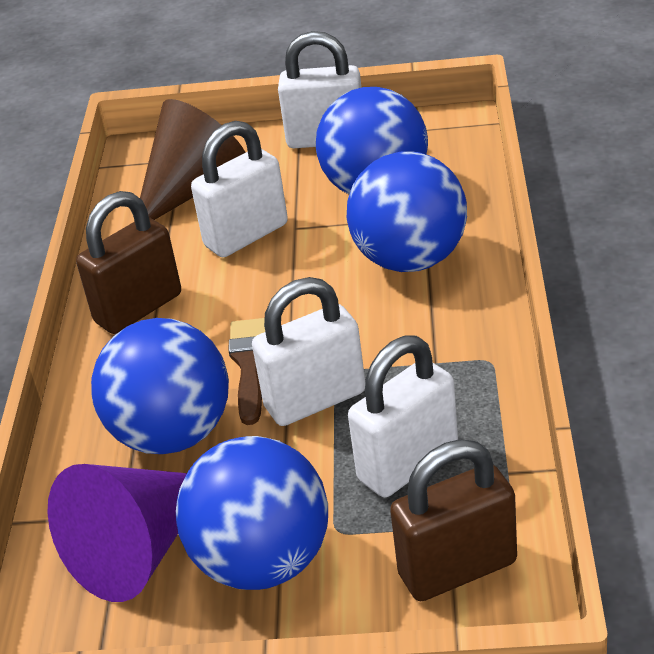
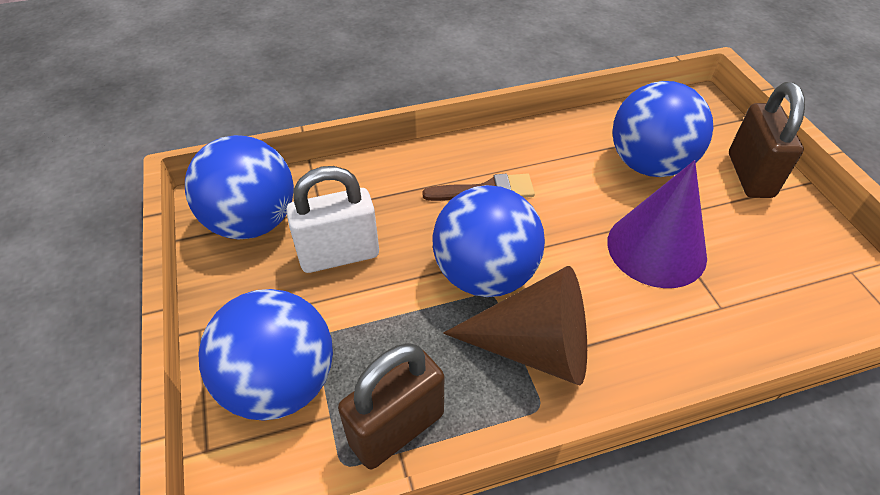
white padlock: [191,121,288,257] [252,277,365,426] [278,31,362,148] [348,335,458,497] = 4 -> [286,166,379,273] = 1

